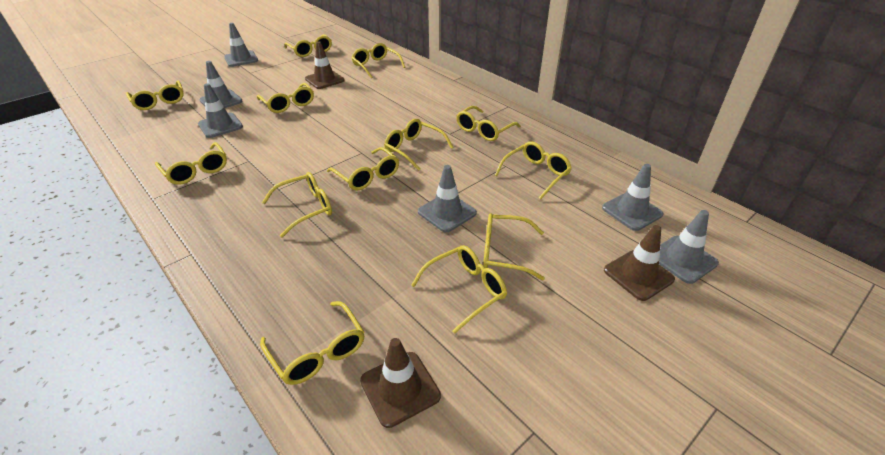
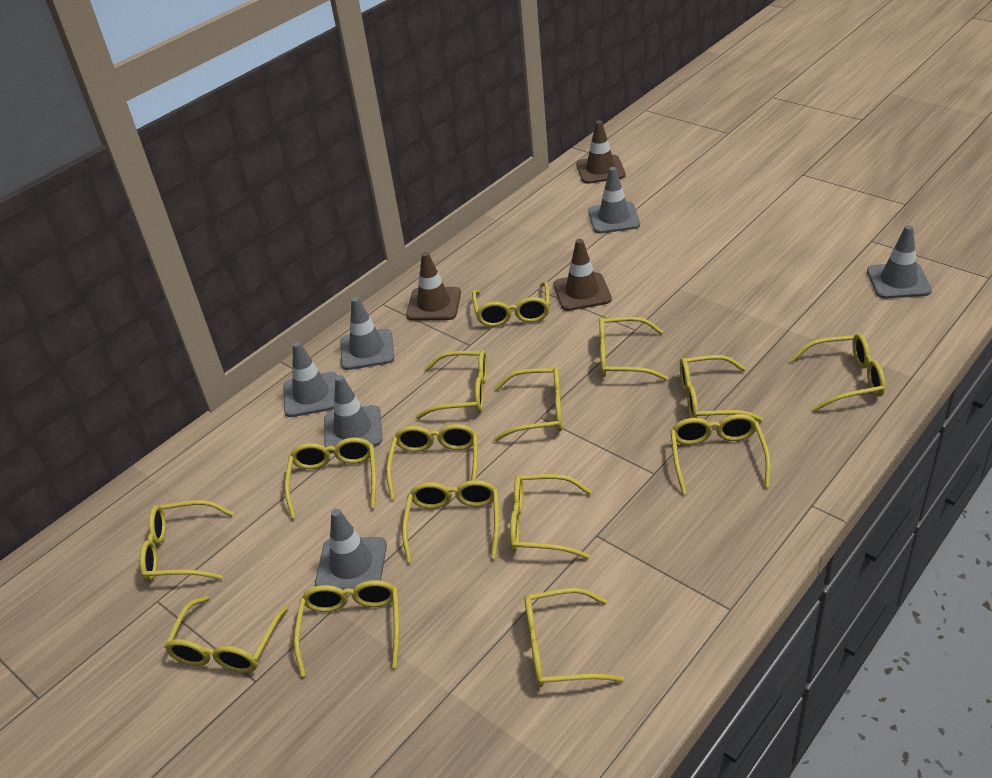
yellow glasses: [126,80,184,110] [155,142,227,185] [257,83,314,113] [260,301,364,385] [262,172,332,238] [285,34,332,57] [327,147,399,190] [352,43,405,78] [384,119,453,171] [411,245,507,334] [456,106,521,141] [483,213,545,280] [495,142,572,199] = 13 -> [139,500,233,581] [164,596,288,673] [285,438,376,519] [294,580,399,677] [386,424,478,499] [402,480,499,562] [416,350,487,419] [472,282,550,327] [494,367,562,441] [510,474,592,559] [524,588,624,687] [599,317,668,380] [670,414,771,494] [680,355,763,422] [790,333,885,411] = 15

